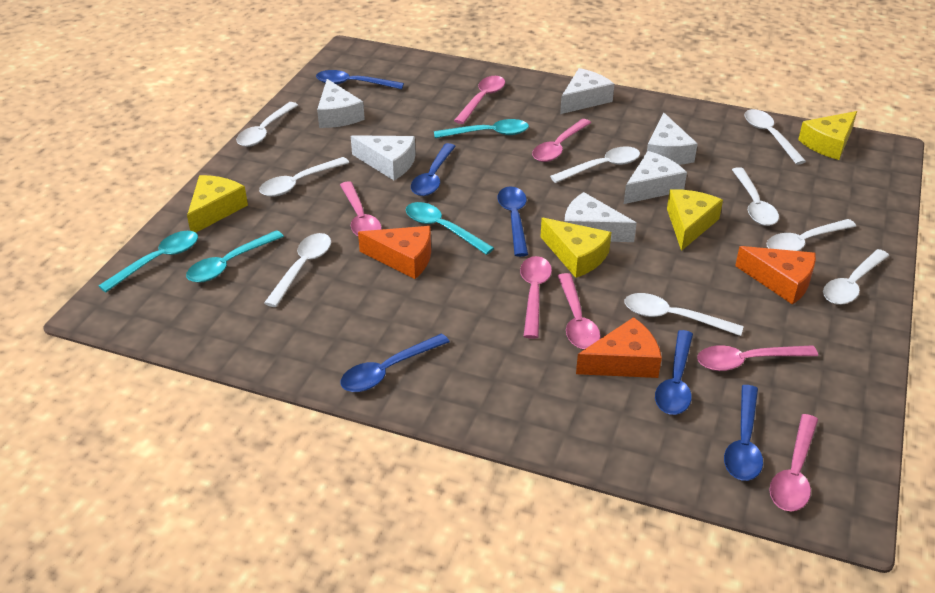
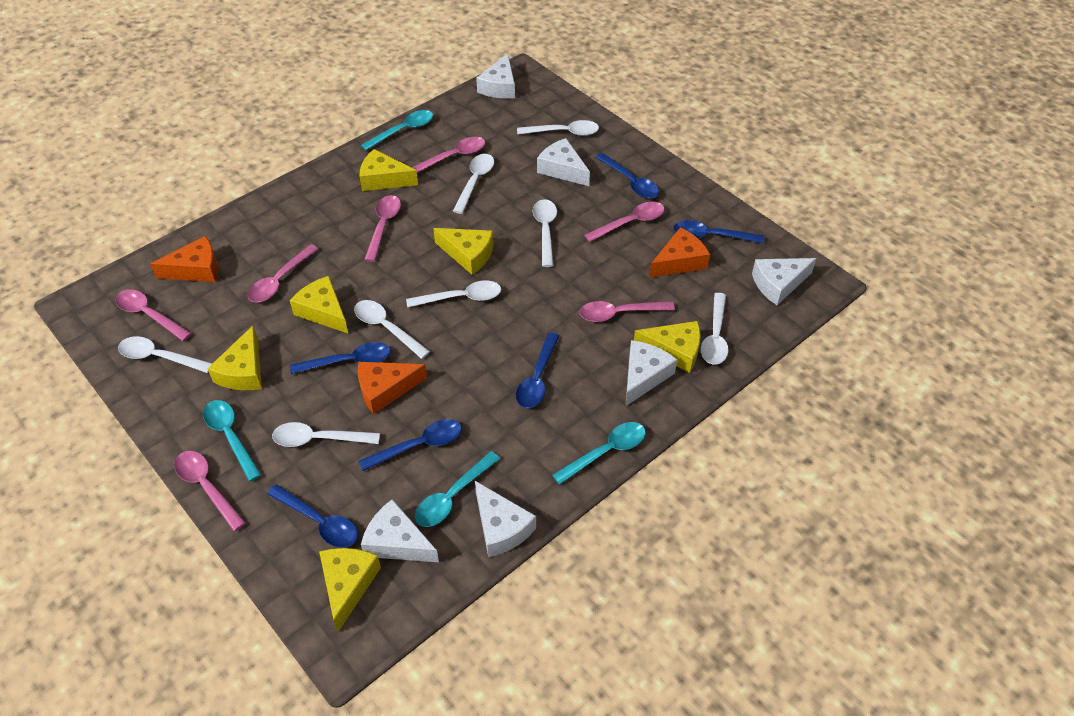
white spoon: [236,102,298,147] [259,157,349,197] [264,233,331,307] [550,146,640,183] [624,293,744,336] [732,167,779,226] [744,109,806,165] [766,219,856,251] [823,249,889,305] = 9 -> [118,336,213,373] [272,422,380,447] [354,300,430,359] [406,280,501,308] [453,154,494,214] [517,120,599,136] [533,199,557,267] [701,293,729,364] = 8
yellow cheese: [187,175,248,232] [541,218,611,278] [667,189,723,251] [798,111,857,160] = 4 -> [207,326,262,390] [290,276,348,333] [319,548,381,632] [360,149,418,191] [433,228,494,275] [634,321,701,373] = 6

